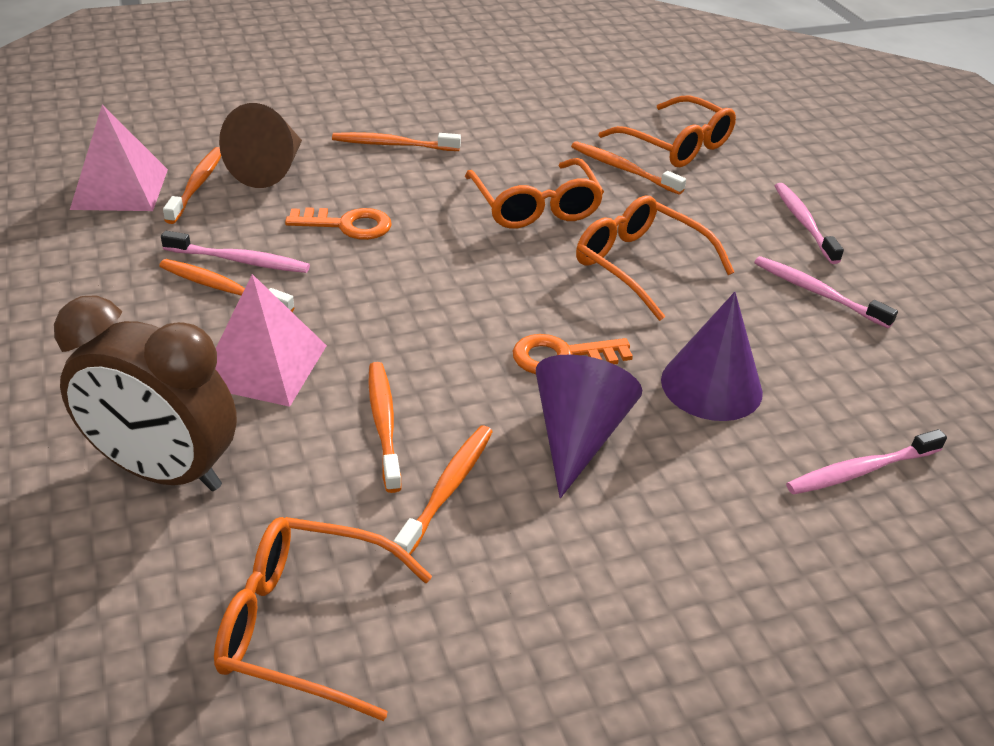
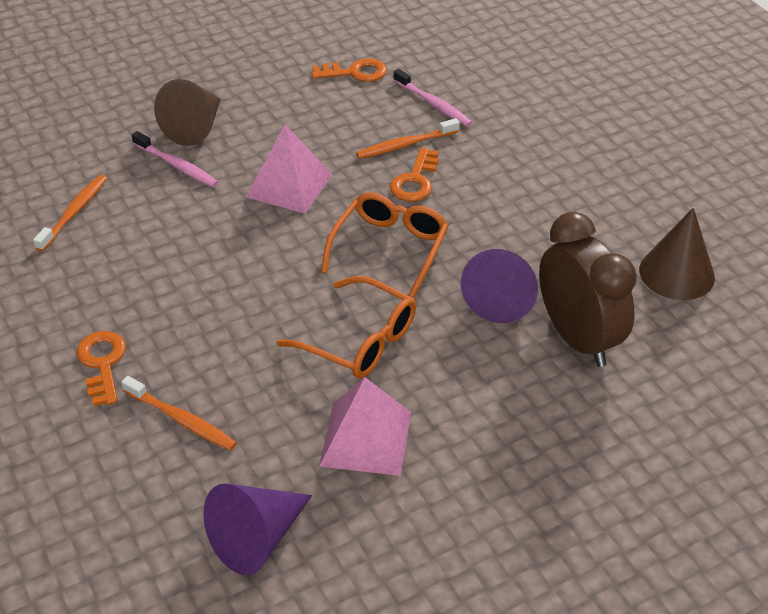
brown cone: [219,103,302,188] = 1 -> [154,79,221,146] [639,208,715,300] = 2
orange glasses: [214,517,432,721] [465,158,604,228] [576,195,734,321] [598,95,736,167] = 4 -> [276,276,416,378] [321,192,449,298] = 2
orange key: [285,207,392,240] [513,334,633,374] = 2 -> [76,331,126,406] [312,58,387,82] [390,147,439,202] = 3
orange toothbrush: [159,259,295,312] [163,147,221,224] [332,132,461,151] [368,362,402,493] [393,425,493,556] [571,141,686,195] = 6 -> [33,175,107,252] [121,376,237,451] [356,118,460,159] = 3
pink toothbrush: [161,231,310,273] [754,256,898,328] [775,183,844,264] [786,429,947,495] = 4 -> [132,131,218,187] [393,69,472,127] = 2

